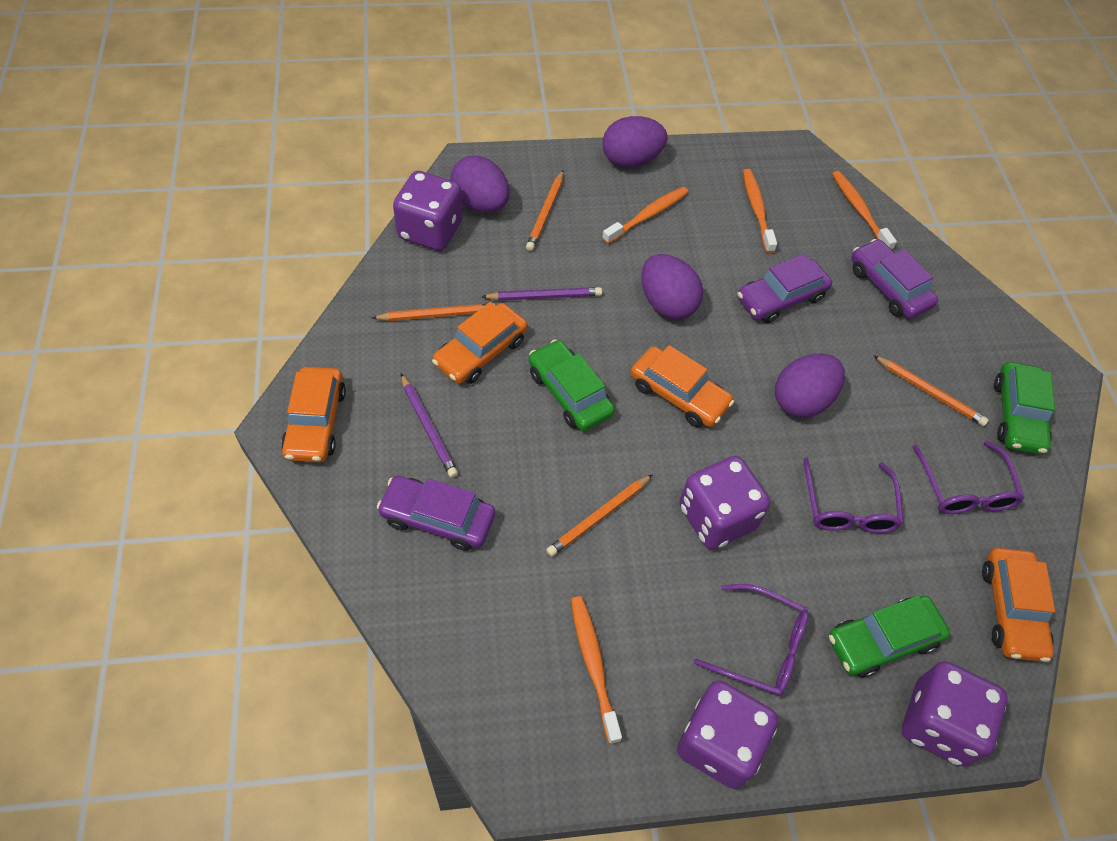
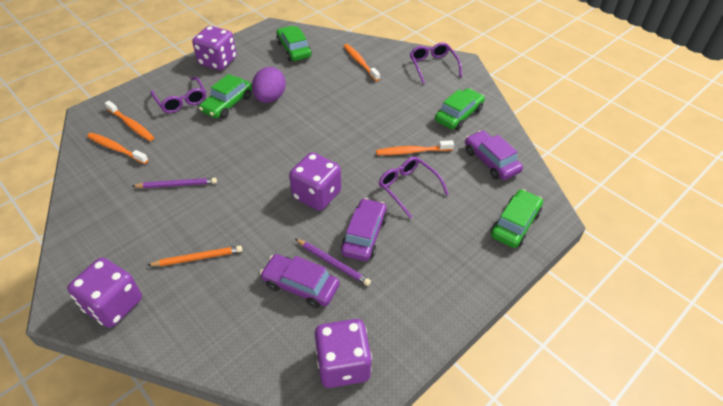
green car: [529,339,615,431] [828,596,950,678] [994,362,1055,455] = 3 -> [199,74,252,118] [276,26,312,61] [435,88,485,130] [491,189,543,248] = 4
orange car: [281,367,346,462] [432,302,528,384] [630,345,734,427] [982,548,1055,662] = 4 -> none = 0
orange pencil: [372,303,496,321] [526,171,564,251] [546,474,653,557] [873,355,989,426] = 4 -> [147,246,242,266] = 1
purple egg: [450,156,510,212] [602,116,667,168] [641,254,703,319] [775,354,845,418] = 4 -> [252,67,286,103] = 1

